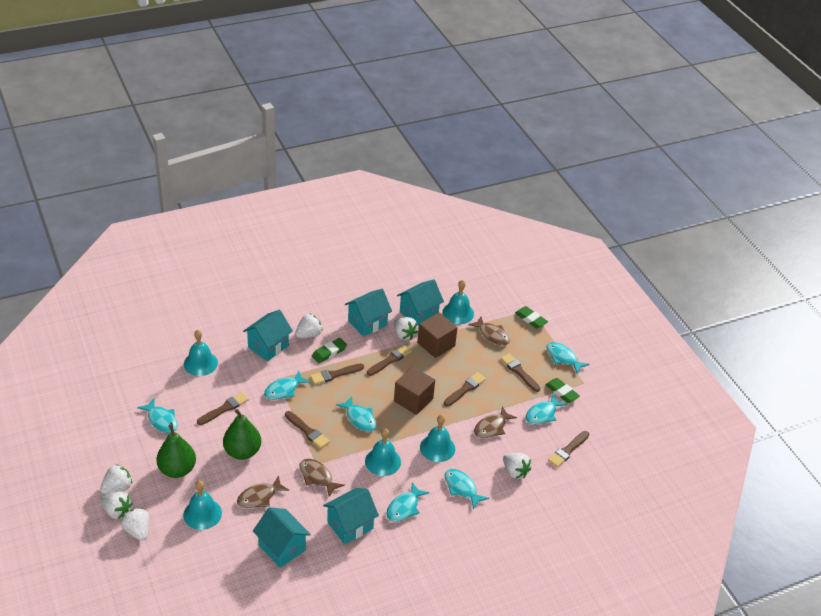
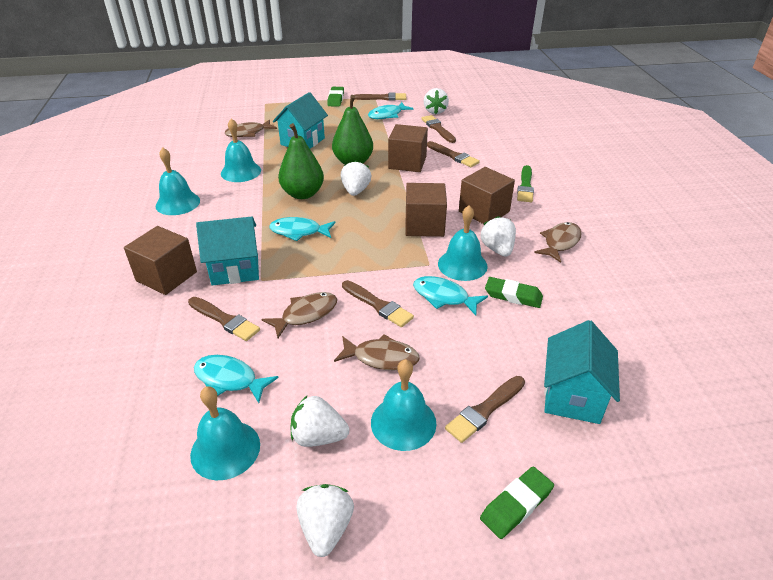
brown brush: [197,392,249,425] [285,411,330,448] [310,364,364,385] [367,345,412,376] [444,372,486,406] [501,353,540,392] [548,431,589,467] = 7 -> [188,297,260,341] [342,280,414,327] [355,92,406,101] [421,115,456,143] [427,141,480,167] [445,376,525,443] = 6
brown cube: [394,366,435,415] [417,312,458,358] = 2 -> [124,226,197,295] [388,124,428,172] [406,183,447,237] [459,167,515,224] = 4
green brush: none = 0 -> [517,165,534,202] = 1
turquoise fish: [137,398,178,433] [264,370,310,400] [336,396,376,431] [387,482,429,522] [445,469,489,509] [526,394,567,425] [547,342,589,374] = 7 -> [194,355,279,403] [269,217,335,241] [368,102,414,119] [413,276,488,315] = 4
turquoise house: [243,310,293,361] [253,507,311,568] [323,488,379,544] [345,289,392,337] [397,279,444,326] = 5 -> [196,217,259,286] [273,92,328,149] [544,320,620,424] = 3
white strawberry: [100,464,132,494] [101,491,133,519] [121,508,149,541] [295,313,323,338] [394,317,418,340] [503,453,531,479] = 6 -> [290,396,349,447] [297,484,354,557] [341,160,372,196] [424,88,449,114] [480,216,516,257] = 5

